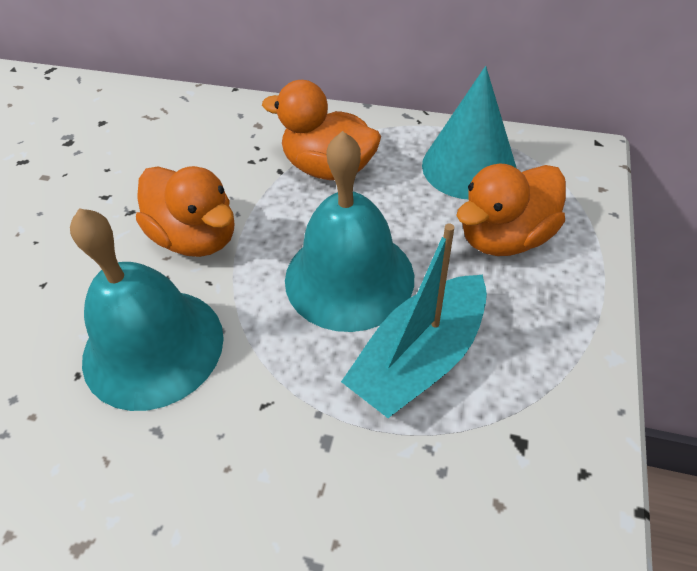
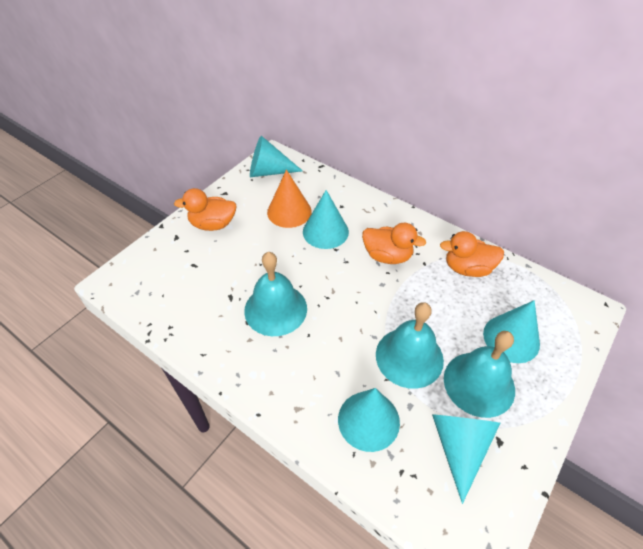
orange cone: none = 0 -> [267,170,312,228] = 1
turquoise bell: [70,208,224,411] [285,131,414,332] = 2 -> [244,252,307,336] [376,302,444,389] [444,331,515,418] = 3
turquoise boat: [341,223,487,418] = 1 -> none = 0
turquoise cone: [422,66,517,200] = 1 -> [250,136,303,177] [303,190,349,249] [338,388,400,452] [432,414,500,504] [483,300,540,363] = 5

